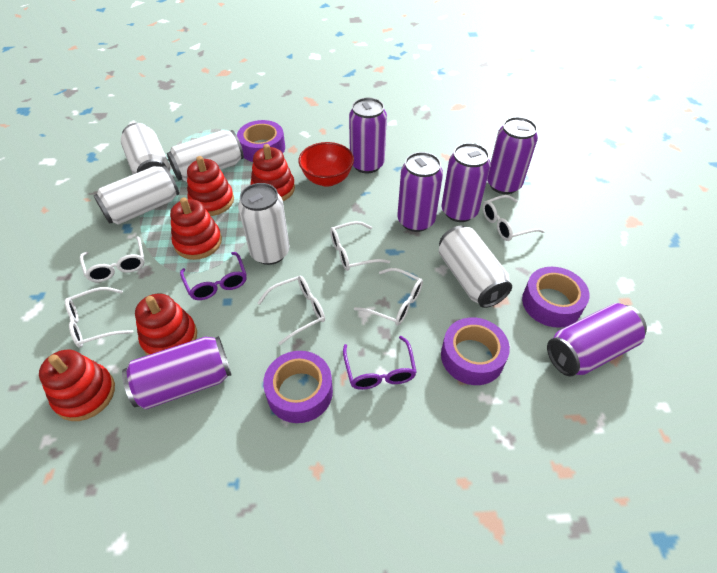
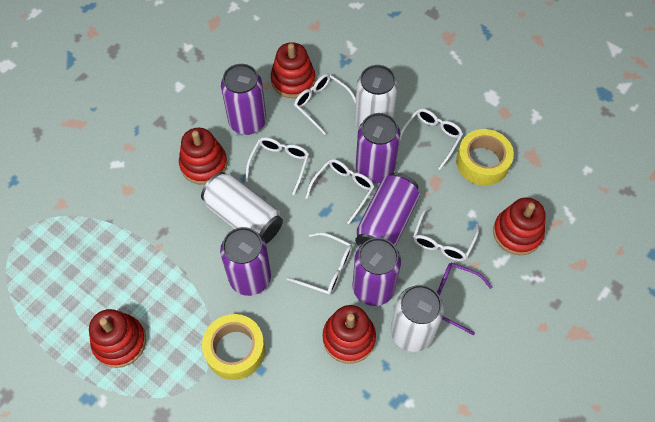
purple can: [122,336,231,409] [349,98,387,173] [397,152,443,232] [441,143,490,222] [487,117,538,194] [547,303,647,377] = 6 -> [220,227,271,296] [221,64,266,135] [352,238,401,306] [355,173,420,247] [356,113,400,183] = 5
purple glasses: [180,252,247,300] [343,336,417,390] = 2 -> [437,263,492,335] = 1
purple tape: [237,120,285,162] [263,351,333,423] [441,317,510,385] [522,267,590,328] = 4 -> none = 0
red bowl: [298,142,354,187] = 1 -> none = 0
white can: [94,166,179,225] [121,123,170,174] [167,130,244,182] [238,183,290,265] [439,226,512,308] = 5 -> [201,172,283,244] [355,65,398,129] [391,285,444,352] = 3
yellow tape: none = 0 -> [202,314,265,380] [456,129,514,186] = 2

